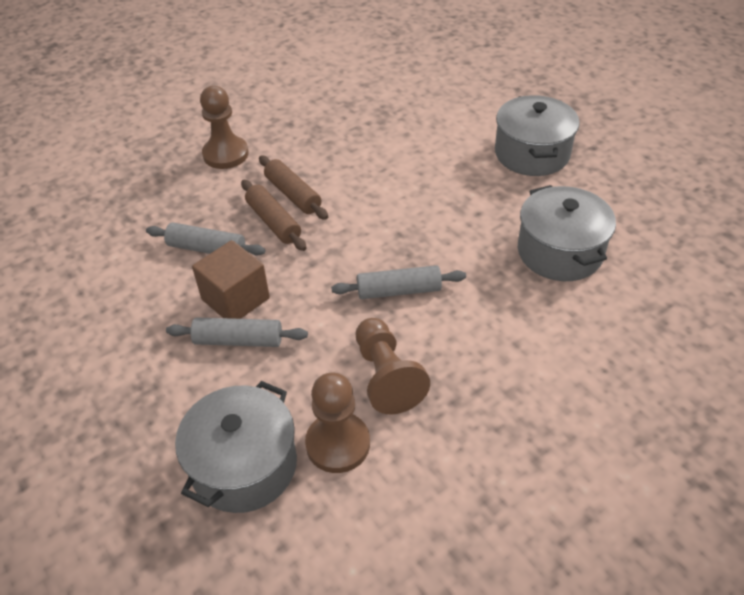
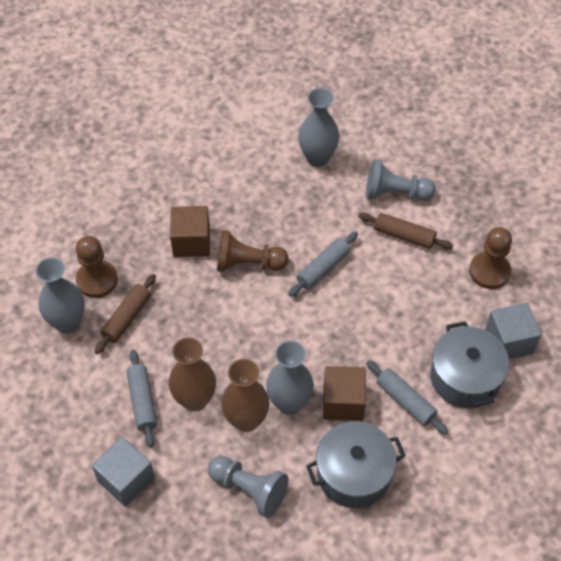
brown cube: [192,240,270,319] = 1 -> [170,206,210,257] [323,366,366,421] = 2
brown vase: none = 0 -> [169,337,216,412] [222,359,269,432] = 2
grey cube: none = 0 -> [92,437,155,507] [485,303,541,359] = 2
grey pawn: none = 0 -> [208,456,288,518] [366,159,436,201] = 2
grey pot: [175,381,297,513] [495,95,580,176] [518,185,616,281] = 3 -> [306,421,406,508] [430,321,509,408] = 2
grey vase: none = 0 -> [35,257,85,334] [266,340,314,415] [298,88,339,167] = 3

